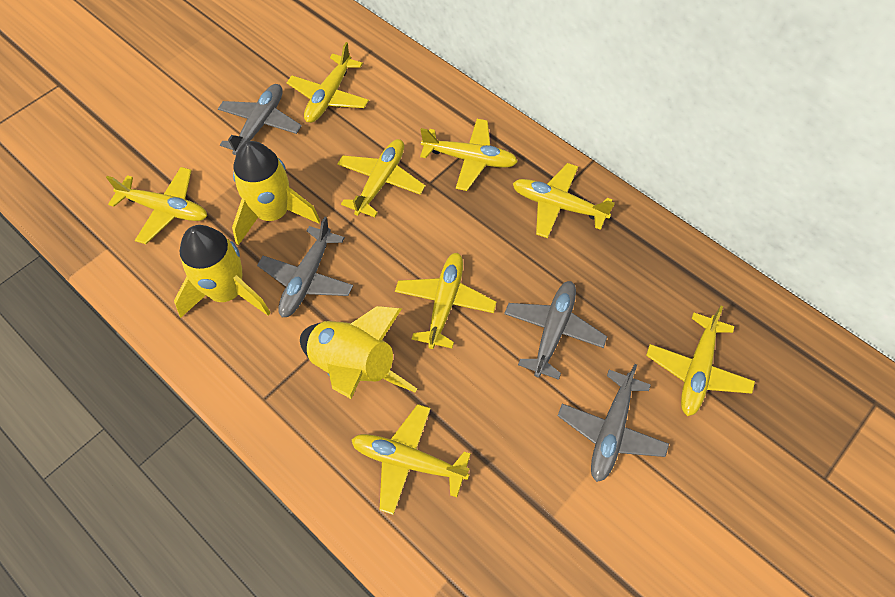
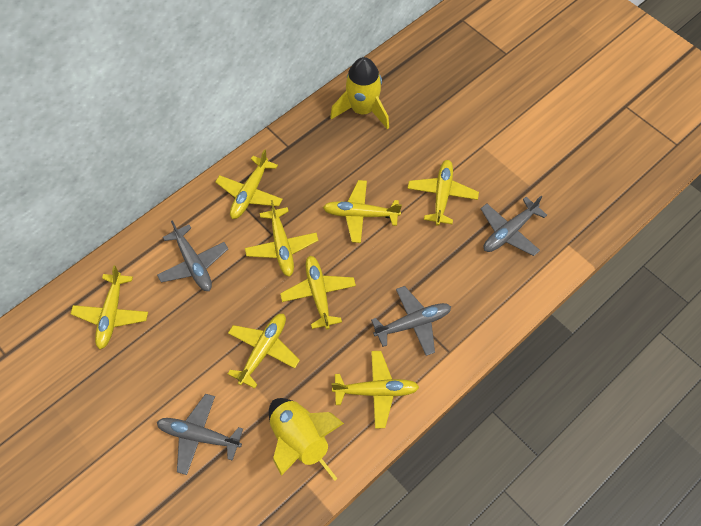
yellow rocket: [174,225,271,318] [232,141,320,245] [300,306,417,399] = 3 -> [269,398,344,481] [330,57,389,130] = 2

